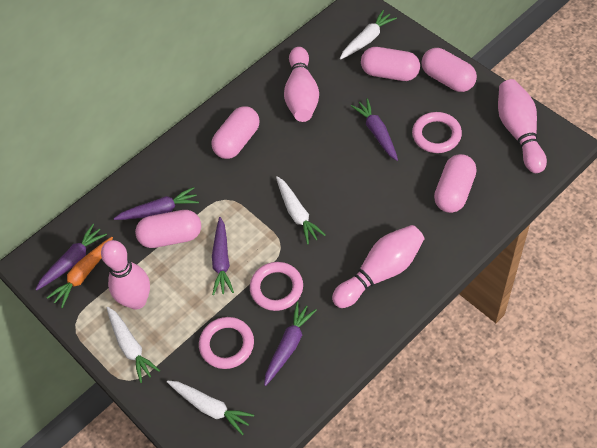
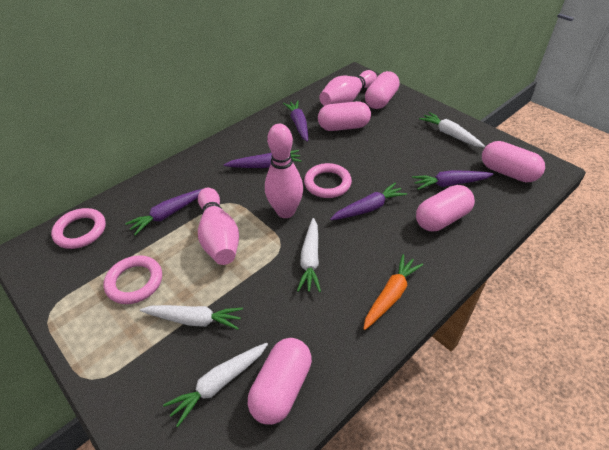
pink bowling pin: [101,240,150,310] [284,47,319,122] [332,225,424,308] [498,79,547,173] = 4 -> [198,188,239,265] [265,124,303,218] [319,70,377,106] = 3

